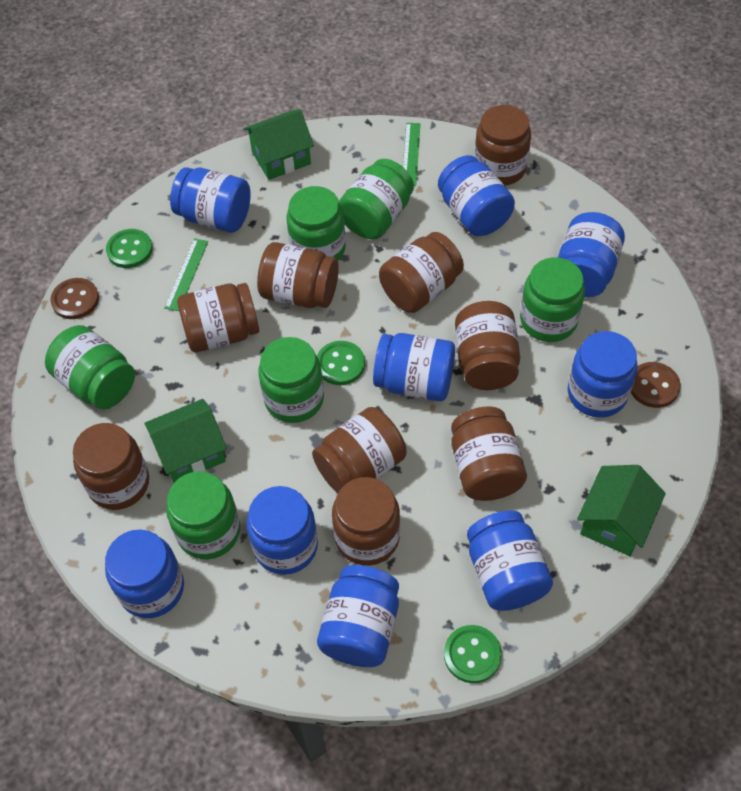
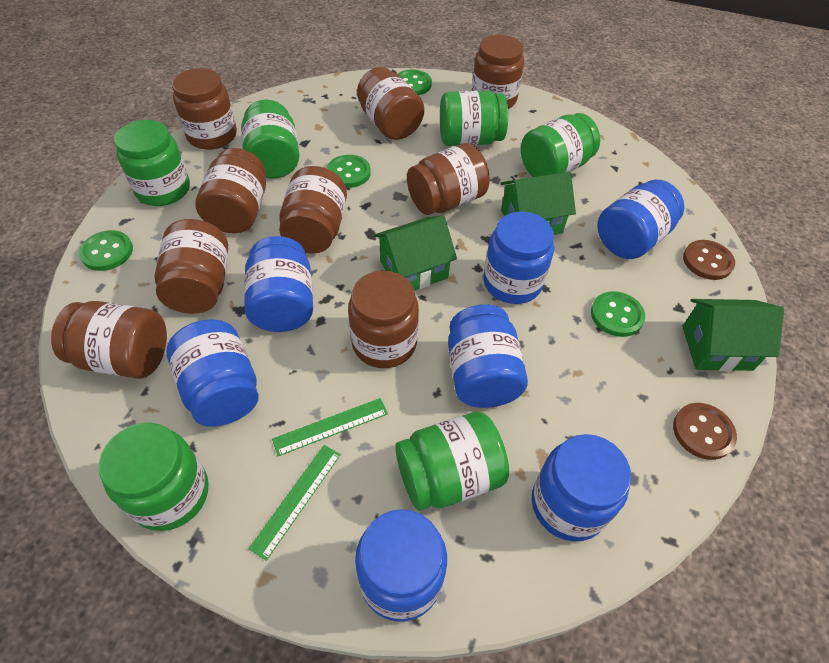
blue jar: [105,529,184,618] [170,167,251,233] [246,486,318,575] [317,565,399,667] [373,333,455,401] [438,155,515,236] [467,510,553,611] [558,212,625,297] [568,331,638,418] = 9 -> [166,319,259,427] [244,236,313,332] [355,509,447,622] [448,304,528,408] [483,212,554,304] [532,434,631,541] [597,180,684,259] = 7
green button: [106,229,153,268] [317,341,365,385] [444,625,502,683] = 3 -> [79,230,133,271] [327,155,371,188] [398,69,432,95] [591,291,645,337] = 4

